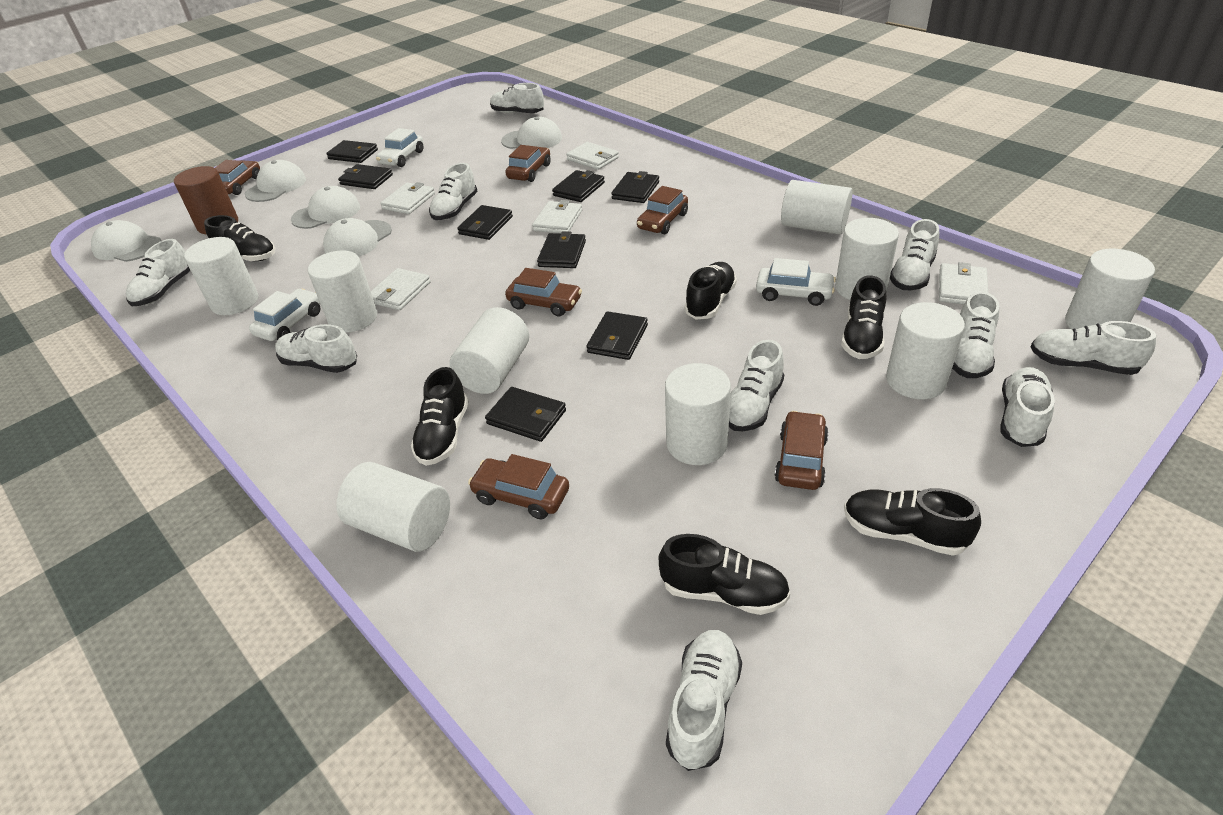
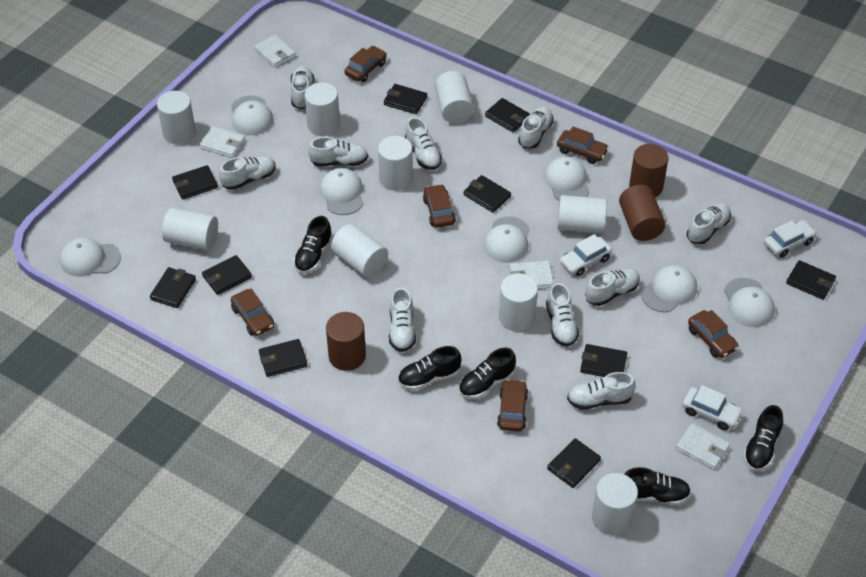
black shoe: [204,215,276,261] [411,367,469,466] [659,534,790,615] [684,262,737,319] [841,275,886,359] [844,488,981,556] = 6 -> [294,216,333,274] [398,346,462,390] [459,347,516,399] [624,467,691,505] [743,405,783,471] = 5
black wallet: [326,140,378,163] [338,164,393,189] [457,205,513,240] [485,387,566,442] [537,231,586,268] [552,170,605,202] [586,311,648,360] [611,171,659,203] = 8 -> [150,267,196,308] [172,165,218,199] [202,255,252,295] [259,339,308,377] [384,84,427,114] [464,175,511,213] [485,98,530,133] [547,438,601,488] [580,344,627,377] [786,260,836,300] = 10
brown cylinder: [174,166,238,235] = 1 -> [326,312,366,371] [619,185,665,241] [629,144,669,197] = 3
white cap: [91,220,161,262] [245,160,306,202] [291,186,360,229] [323,218,392,257] [501,117,562,149] = 5 -> [60,238,121,277] [231,95,274,135] [320,168,363,215] [484,216,530,263] [544,156,589,201] [641,265,697,312] [724,278,775,327] = 7
white wallet: [371,268,431,310] [380,182,435,214] [532,200,582,234] [566,142,619,170] [939,262,988,304] = 5 -> [199,126,245,158] [254,35,296,68] [510,261,554,289] [675,423,730,470] = 4

